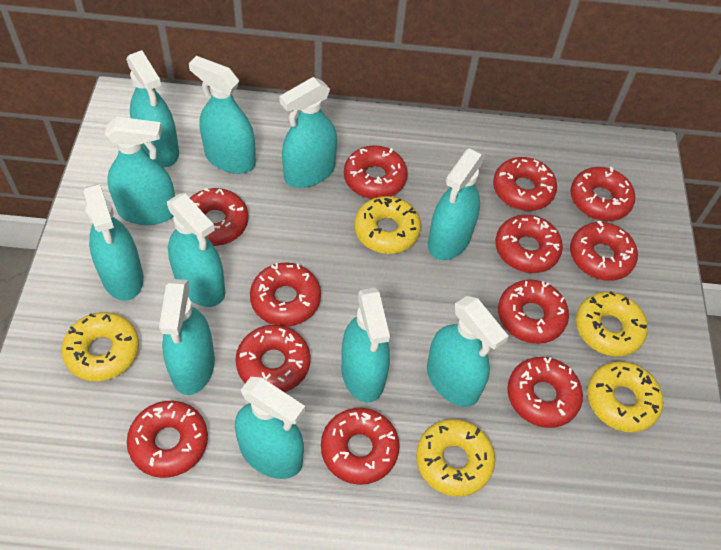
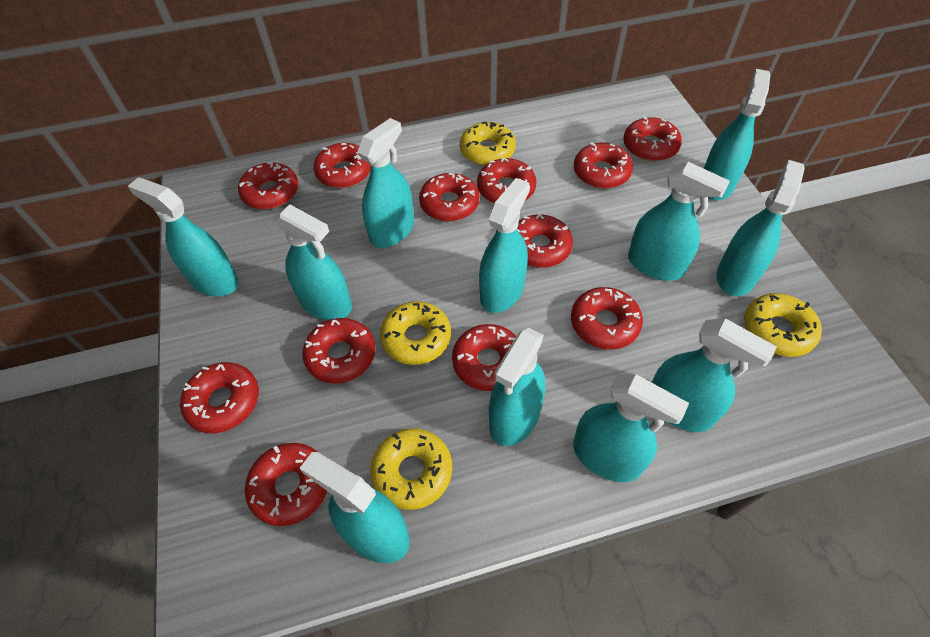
yellow donut: [61,312,139,381] [354,196,421,254] [416,419,495,497] [576,291,648,357] [587,361,663,433] = 5 -> [370,428,452,510] [380,301,451,365] [460,122,516,165] [744,293,822,357] = 4

